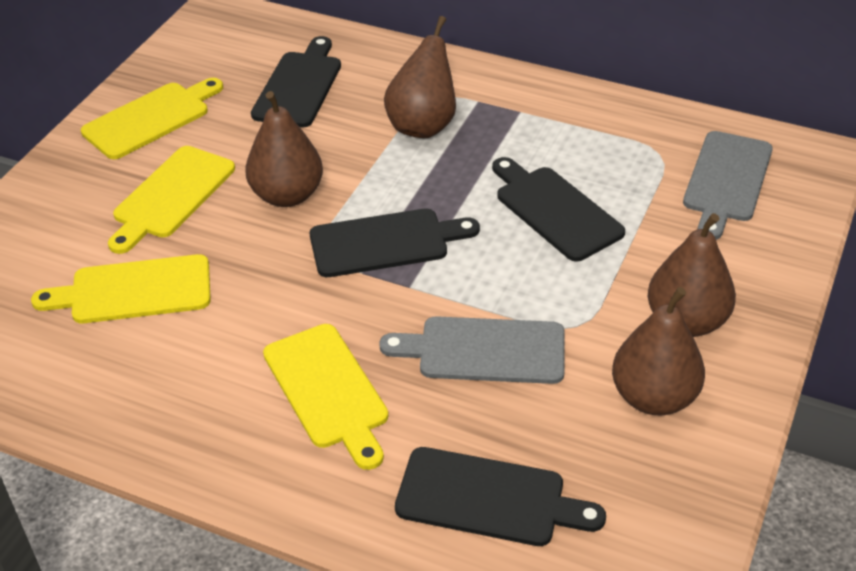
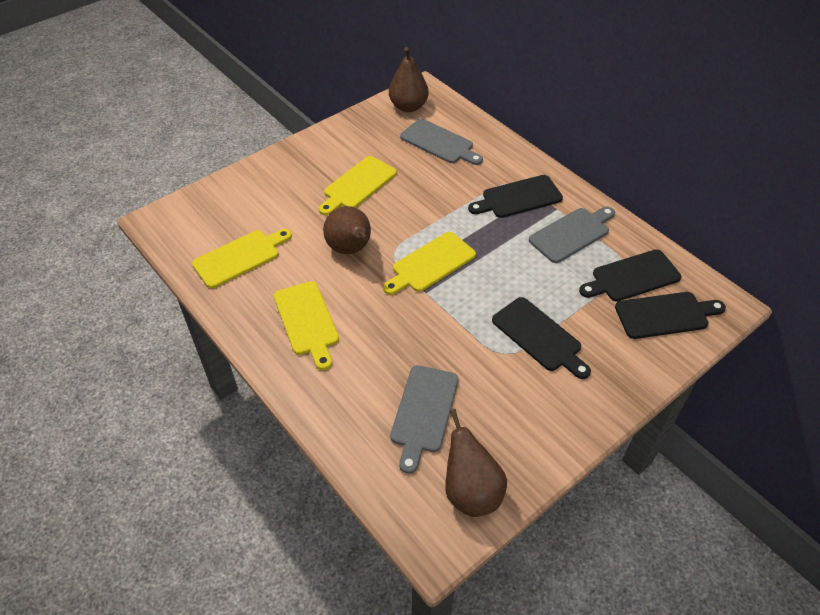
brown pear: [245,91,323,207] [384,16,456,138] [612,287,705,415] [648,213,736,337] = 4 -> [323,206,371,254] [389,47,429,112] [445,409,507,517] = 3
grey cutting board: [379,316,565,384] [683,131,773,240] = 2 -> [390,365,459,474] [400,119,483,165] [529,207,615,263] = 3

